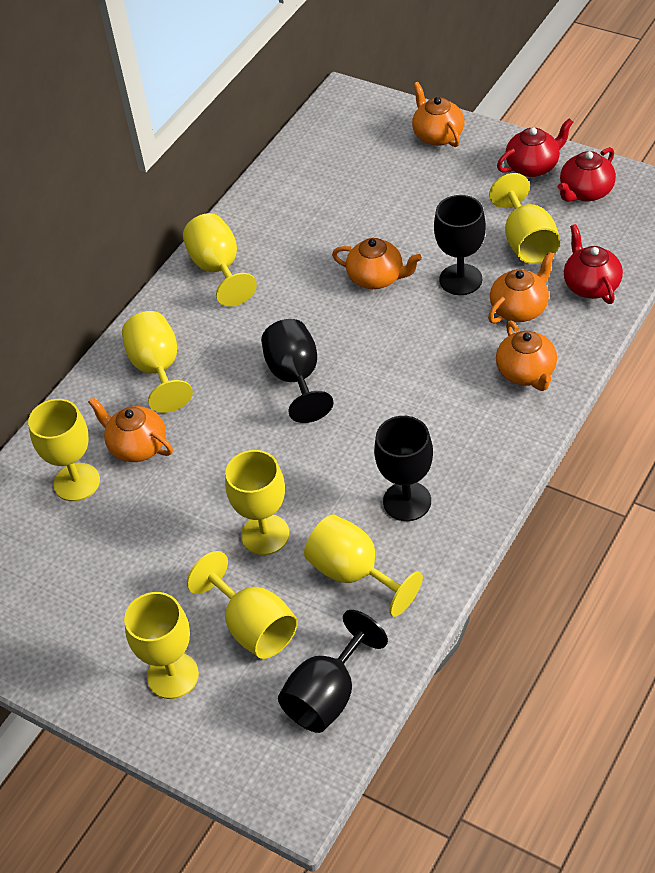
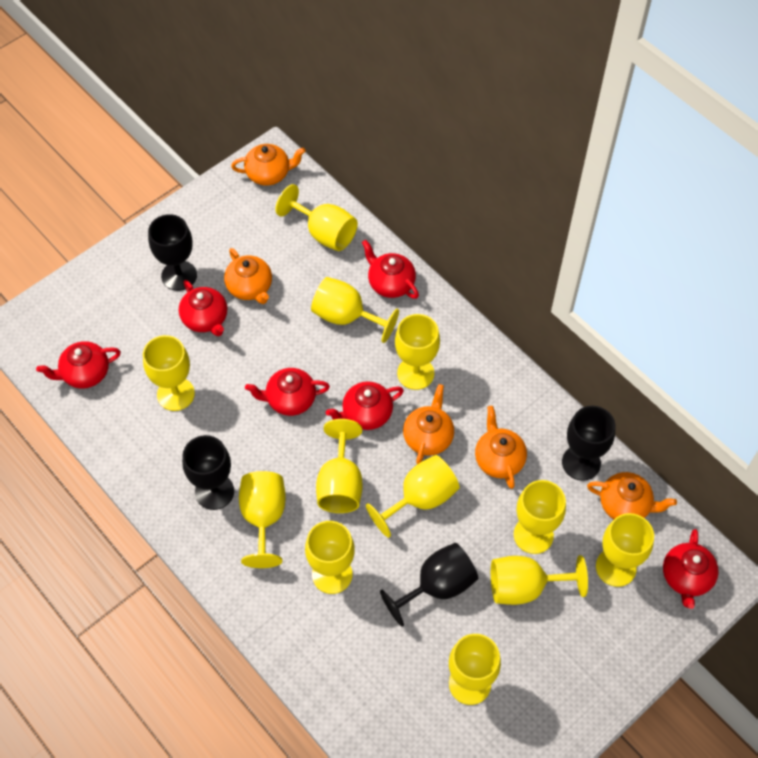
red teapot: [497,118,573,177] [558,147,616,202] [564,224,623,304] = 3 -> [36,341,121,389] [179,280,227,336] [245,368,330,416] [326,381,404,430] [362,240,419,299] [663,529,719,609] = 6
yellow goblet: [28,399,100,501] [122,311,193,413] [124,592,199,699] [183,213,257,307] [187,551,298,659] [225,450,290,555] [304,515,423,617] [489,173,560,264] = 8 -> [143,335,195,411] [239,471,286,568] [275,184,358,251] [305,521,355,594] [311,277,399,343] [316,419,363,513] [366,455,459,538] [395,314,440,390] [449,634,501,705] [491,555,588,605] [514,480,566,554] [596,513,654,587] = 12

